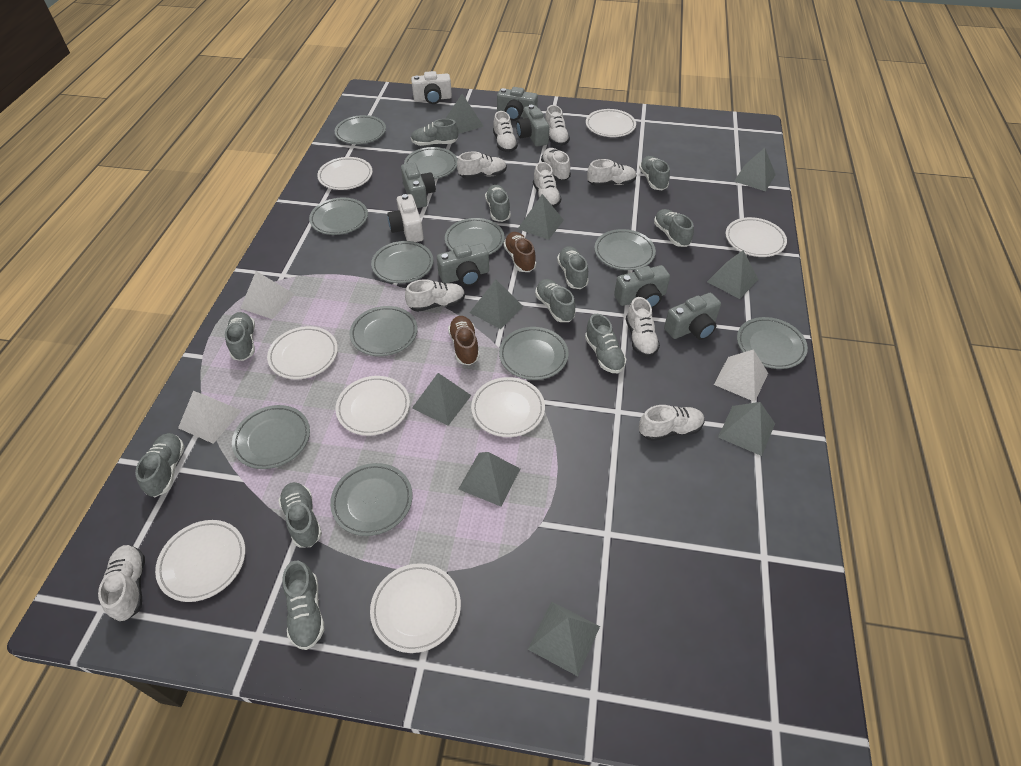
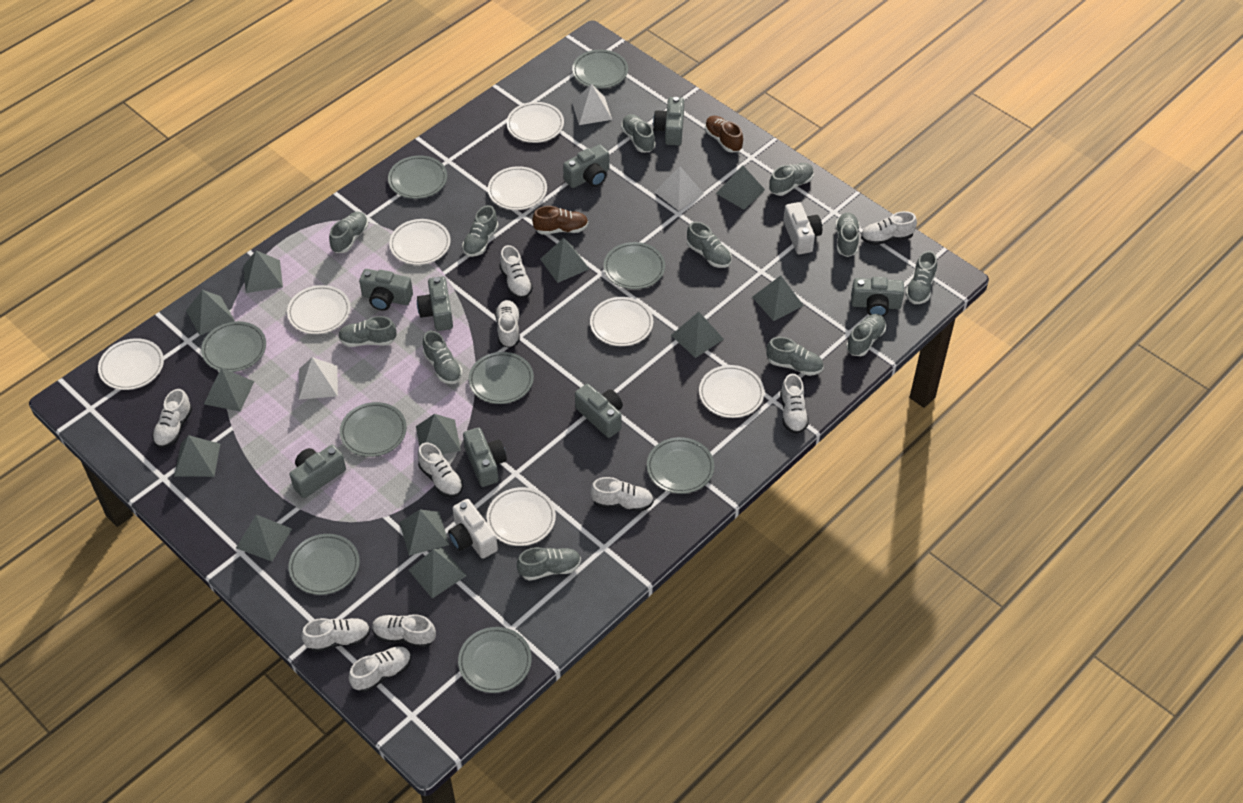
grey camera: [401,162,436,208] [437,243,489,286] [497,87,538,121] [516,105,549,147] [614,265,670,308] [664,293,721,340] = 6 -> [290,445,346,498] [359,269,413,311] [417,276,453,331] [463,428,507,487] [563,145,609,188] [575,384,623,438] [653,97,684,146] [851,277,904,316] = 8
grey plate: [232,405,310,469] [309,197,368,235] [330,463,413,536] [335,115,386,144] [350,306,418,356] [371,241,433,283] [404,147,458,179] [445,218,505,255] [499,327,569,380] [594,229,656,270] [737,317,808,369] = 11 -> [201,321,266,372] [288,534,360,595] [340,402,407,457] [388,155,447,199] [458,627,532,693] [468,352,534,404] [572,50,628,88] [604,242,665,289] [647,437,714,494] = 9
grey pyramid: [412,373,471,426] [445,94,484,134] [459,452,520,506] [470,279,523,329] [518,194,564,240] [528,602,600,676] [707,250,758,299] [718,402,775,456] [734,148,776,191] = 9 -> [174,435,220,477] [186,290,235,335] [204,368,255,412] [236,515,292,561] [243,250,283,293] [399,510,449,556] [409,548,467,598] [416,414,461,454] [540,238,589,283] [671,312,724,358] [716,165,765,210] [752,276,804,321] = 12
grey shoe: [135,433,185,497] [225,312,255,361] [278,482,322,547] [282,561,325,650] [411,119,458,146] [485,185,511,222] [535,279,576,322] [557,246,589,289] [585,314,626,373] [639,156,670,190] [654,209,694,247] = 11 -> [329,212,368,253] [338,316,397,347] [423,331,462,384] [462,205,499,257] [517,547,581,581] [621,114,655,152] [687,222,732,268] [767,337,824,376] [769,163,814,196] [835,213,859,257] [846,314,886,356] [906,251,937,304] = 12

